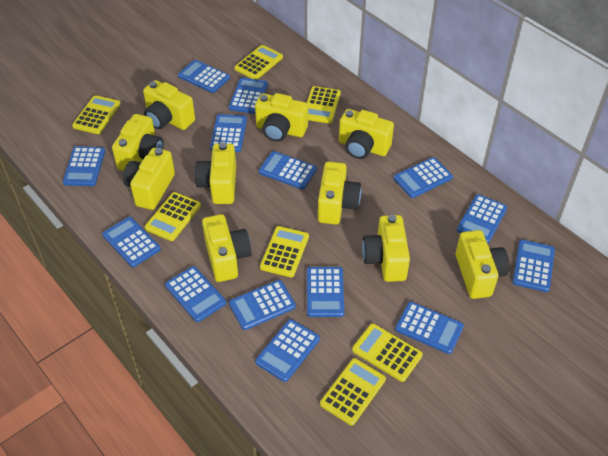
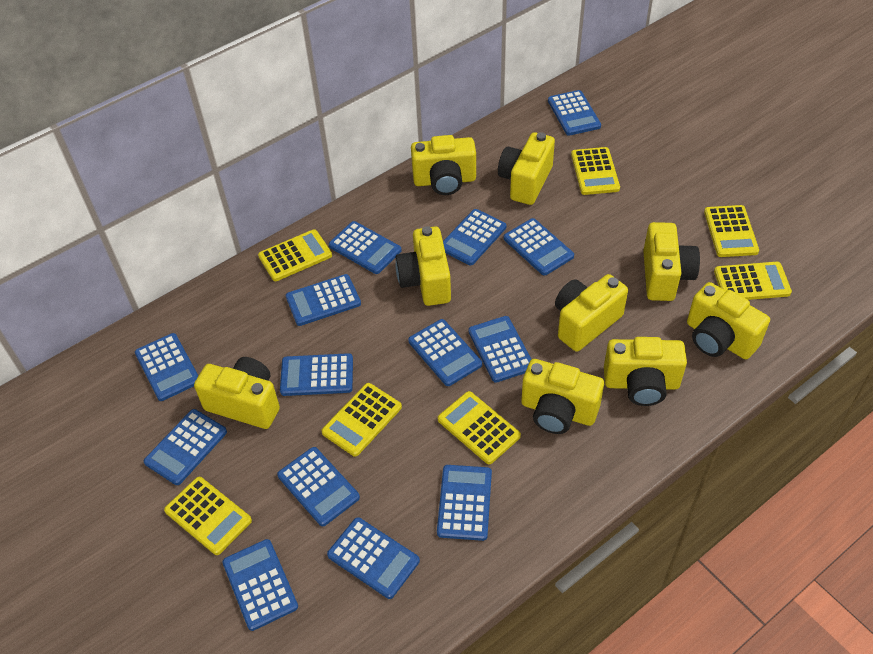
yellow camera: [112,114,164,171] [123,148,175,210] [143,80,195,130] [195,143,236,204] [202,214,252,282] [255,93,308,142] [318,162,361,225] [339,109,394,159] [362,215,410,282] [456,230,510,299] = 10 -> [194,357,280,429] [395,226,451,306] [411,135,476,195] [498,132,555,205] [521,359,604,434] [555,274,628,351] [604,337,687,406] [643,222,700,301] [687,282,770,359] = 9

